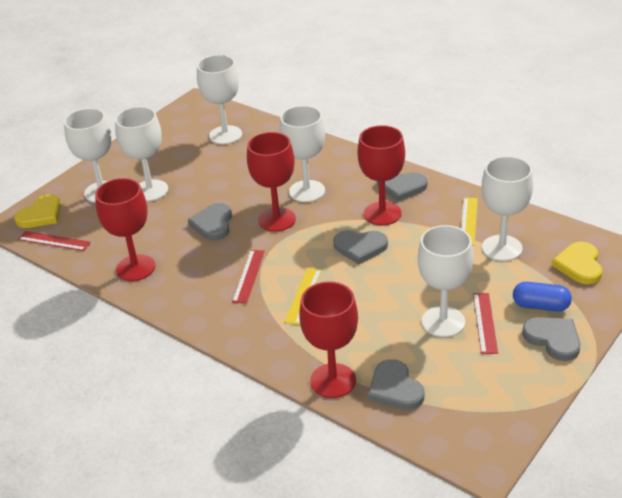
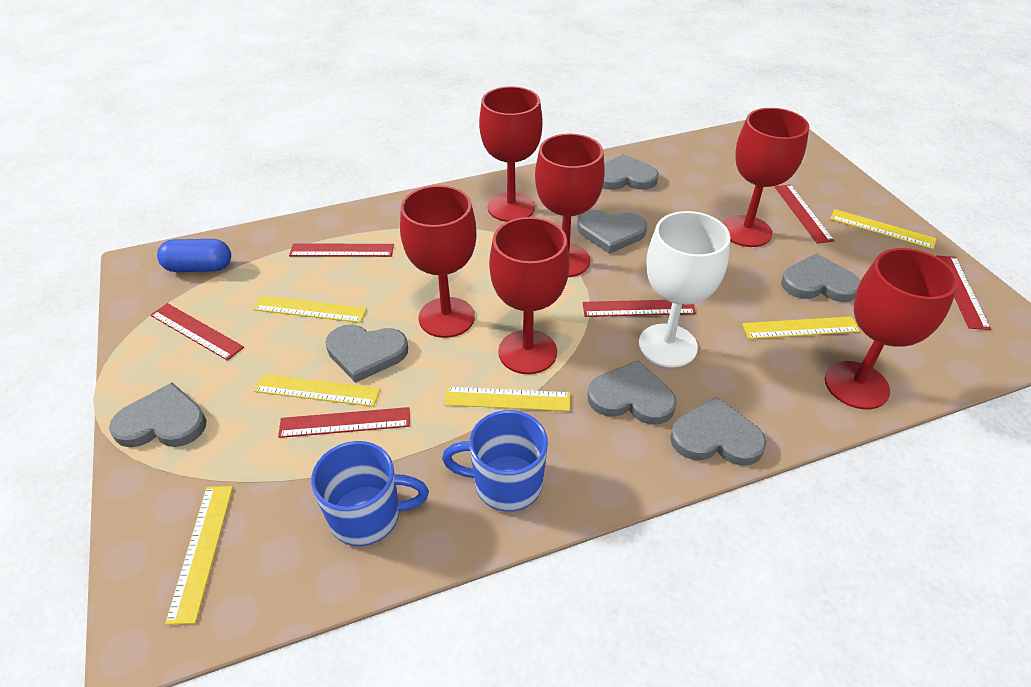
blue mug: none = 0 -> [311,441,429,546] [442,410,548,512] = 2
grey heart: [188,203,232,240] [333,230,388,265] [368,359,425,410] [377,172,427,201] [522,317,580,361] = 5 -> [109,383,207,447] [326,325,408,383] [577,210,647,254] [588,360,677,425] [603,154,658,190] [670,397,766,466] [781,253,860,302] = 7
red goblet: [95,178,156,281] [247,132,296,232] [299,281,358,398] [358,125,405,226] = 4 -> [400,185,477,338] [479,86,543,222] [489,217,570,374] [535,133,605,277] [723,108,809,247] [825,248,958,409] = 6
red ruler: [18,231,91,251] [232,250,265,304] [473,293,498,354] = 3 -> [151,303,244,361] [278,407,410,438] [289,244,394,257] [583,300,696,317] [775,184,835,244] [936,255,991,330] = 6
white goblet: [64,108,111,203] [115,107,168,202] [197,55,242,144] [279,106,325,202] [418,225,473,337] [481,156,533,261] = 6 -> [639,211,730,368] = 1
yellow heart: [14,195,61,228] [552,242,602,284] = 2 -> none = 0
yellow ruler: [284,268,322,325] [461,197,478,245] = 2 -> [165,486,233,625] [254,296,367,323] [254,374,380,407] [444,387,570,411] [742,316,860,339] [830,209,937,249] = 6

